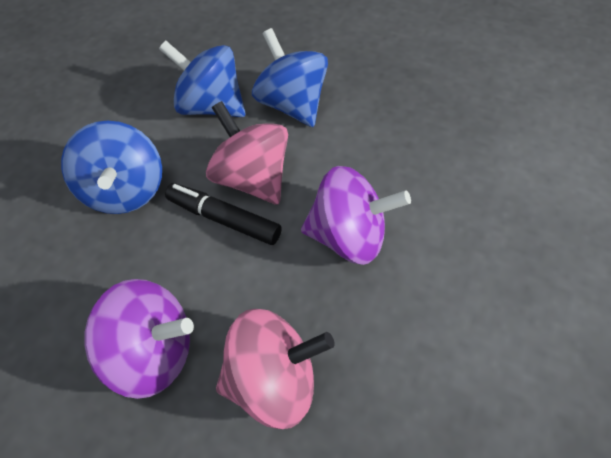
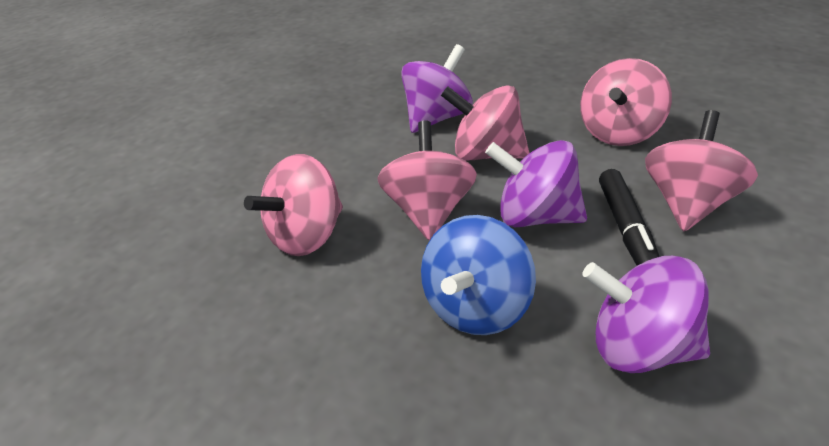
blue spinning top: [61,121,162,214] [159,40,245,117] [252,28,328,127] = 3 -> [421,215,536,335] = 1
pink spinning top: [206,101,288,205] [216,309,335,429] = 2 -> [244,154,343,256] [378,120,477,241] [441,85,530,161] [580,58,672,146] [645,110,758,231] = 5
purple spinning top: [84,279,194,399] [301,166,411,265] = 2 -> [401,44,473,133] [485,140,587,227] [582,256,710,373] = 3

